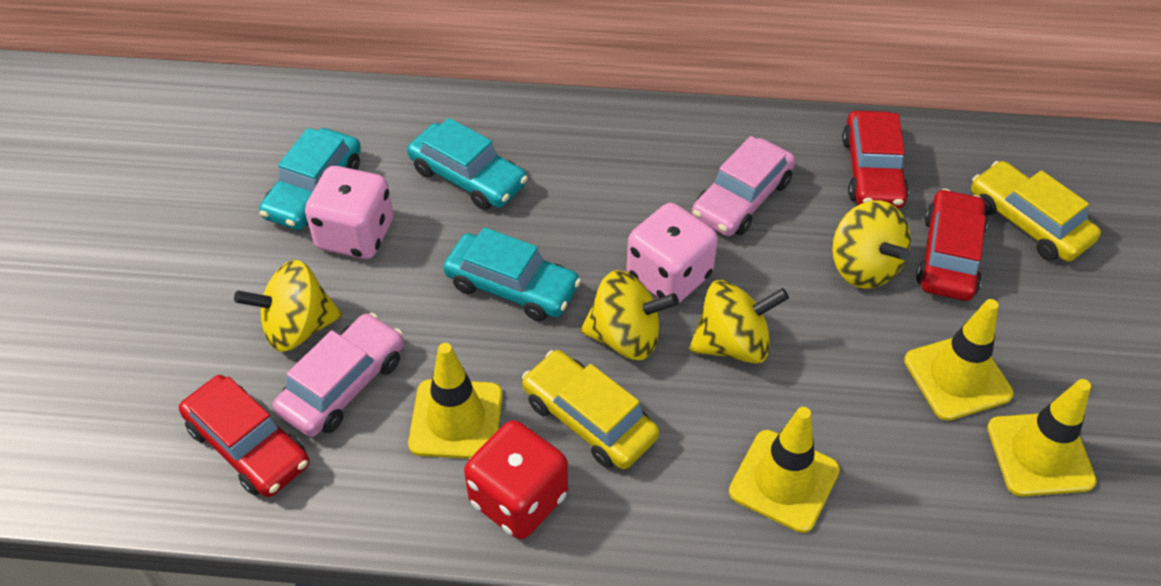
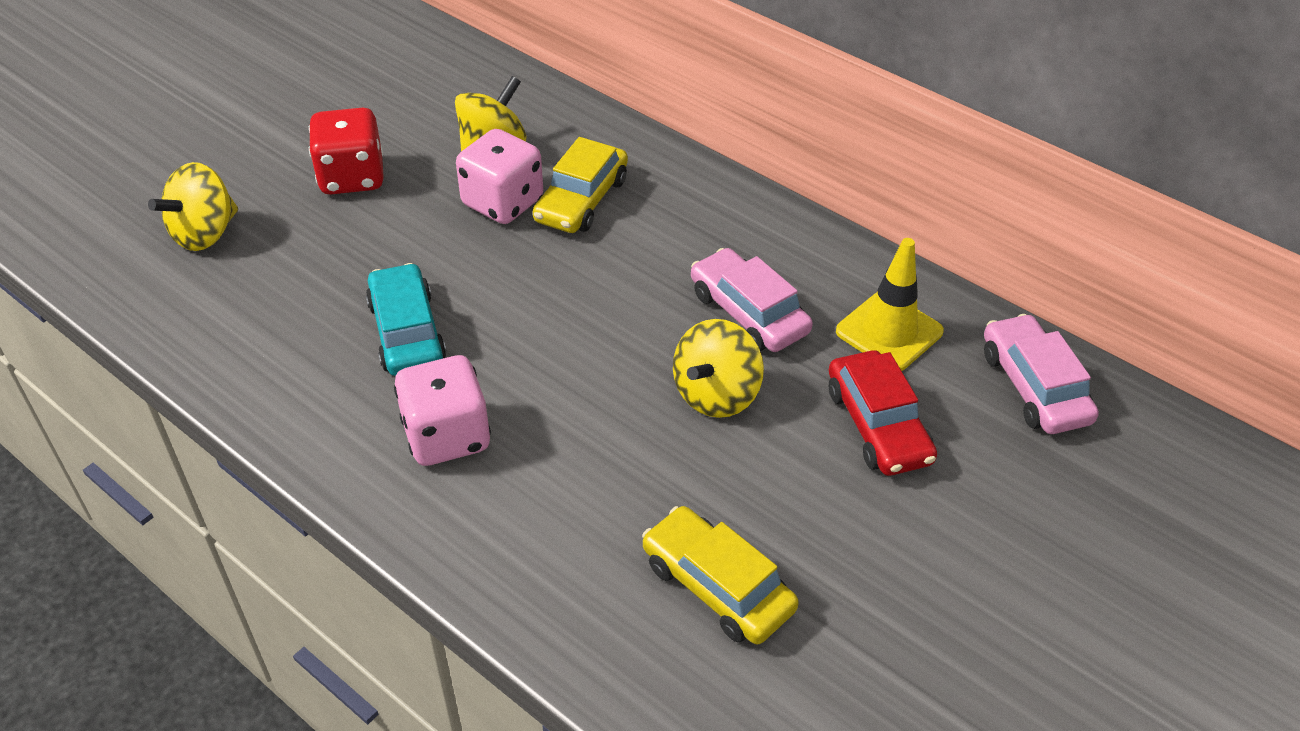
red car: [179,375,309,497] [842,111,909,208] [916,189,988,301] = 3 -> [829,350,937,476] = 1
turquoise car: [259,128,361,230] [407,118,528,210] [443,227,581,321] = 3 -> [366,263,446,376] = 1
yellow spinning top: [234,260,342,352] [581,270,679,360] [689,280,789,364] [832,200,911,289] = 4 -> [148,162,238,251] [455,76,527,151] [673,319,764,418] = 3
yellow traffic cone: [408,343,503,459] [729,407,840,533] [904,299,1014,421] [987,379,1097,496] = 4 -> [836,238,944,371] = 1

